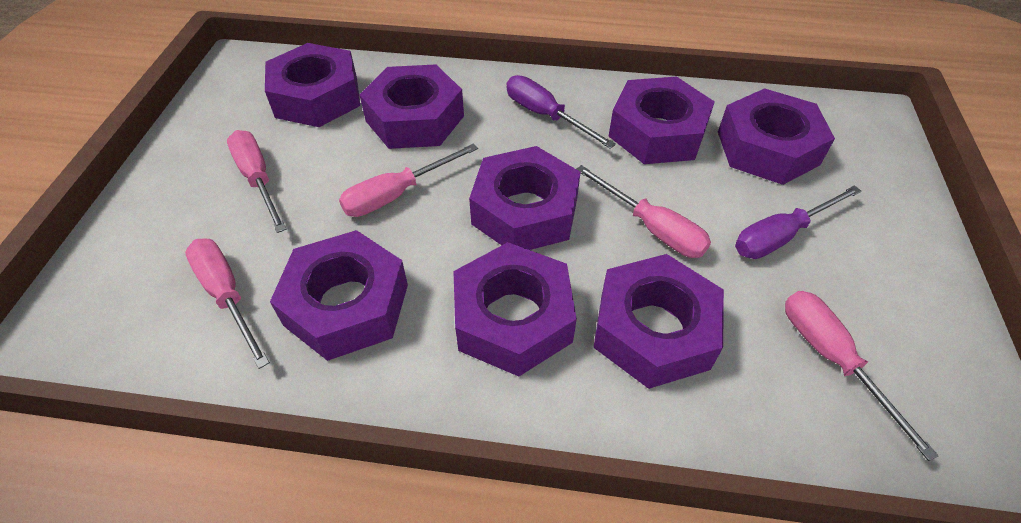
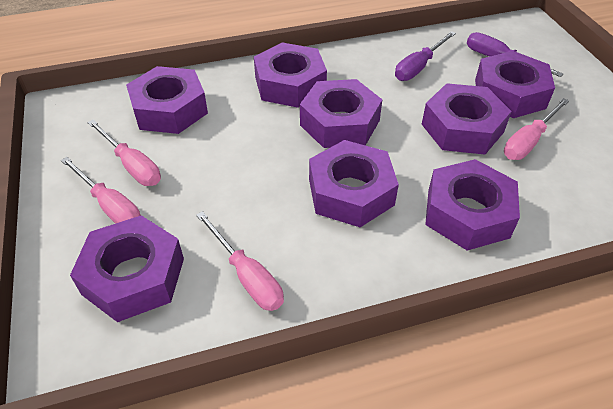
pink screwdriver: [185,238,270,369] [227,130,287,233] [339,143,478,217] [577,165,711,258] [785,291,939,461] = 5 -> [61,157,141,224] [87,120,161,186] [196,211,284,311] [504,98,569,160] = 4

